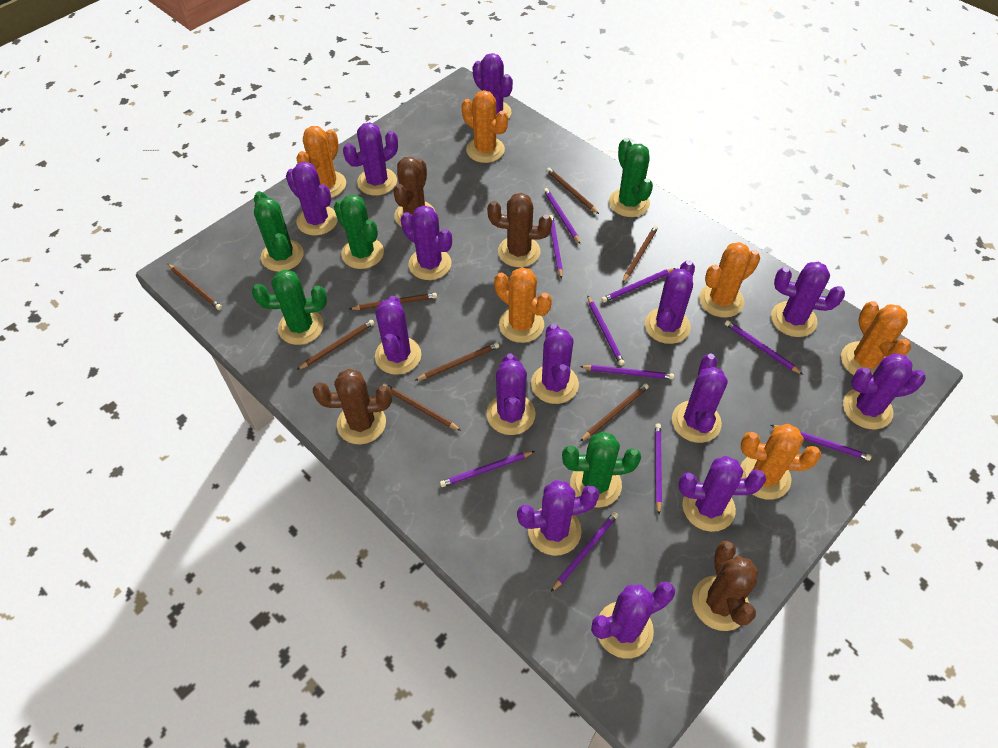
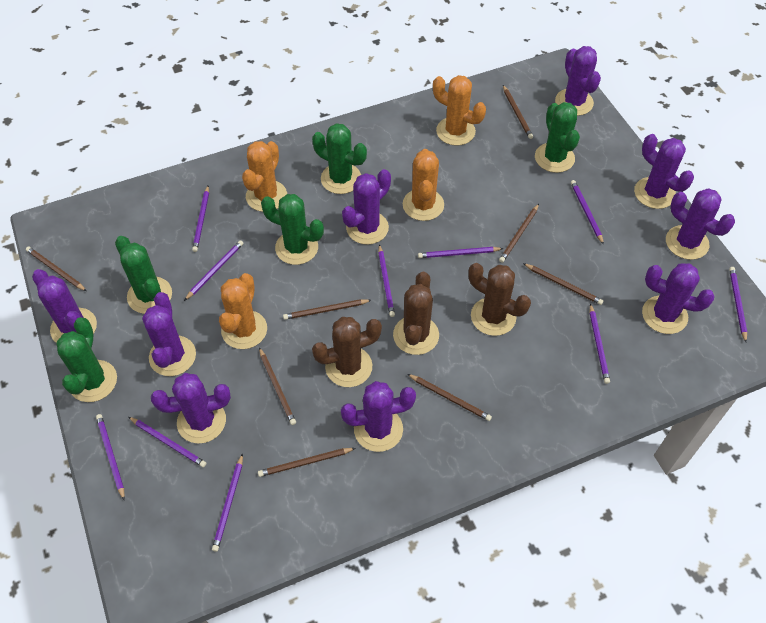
brown cactus: [313,369,392,444] [394,157,435,227] [487,193,552,267] [692,541,758,631] = 4 -> [312,317,382,387] [393,272,439,355] [468,263,531,336] = 3
orange cactus: [296,126,346,198] [462,90,508,163] [494,267,552,343] [699,242,760,318] [740,424,821,500] [841,301,911,375] = 6 -> [219,273,267,349] [242,141,287,212] [403,149,444,221] [433,75,486,146] = 4
purple cactus: [286,162,338,236] [343,122,398,196] [375,296,421,375] [401,205,452,280] [473,53,513,119] [487,354,535,435] [517,480,599,556] [531,324,579,404] [591,582,675,659] [645,260,695,344] [672,354,728,443] [678,456,766,532] [771,262,845,337] [843,353,926,429] = 14 -> [32,269,97,342] [142,292,196,376] [151,373,231,443] [341,381,416,452] [342,169,391,245] [555,46,601,116] [634,134,694,209] [642,263,715,334] [666,188,735,260] = 9

